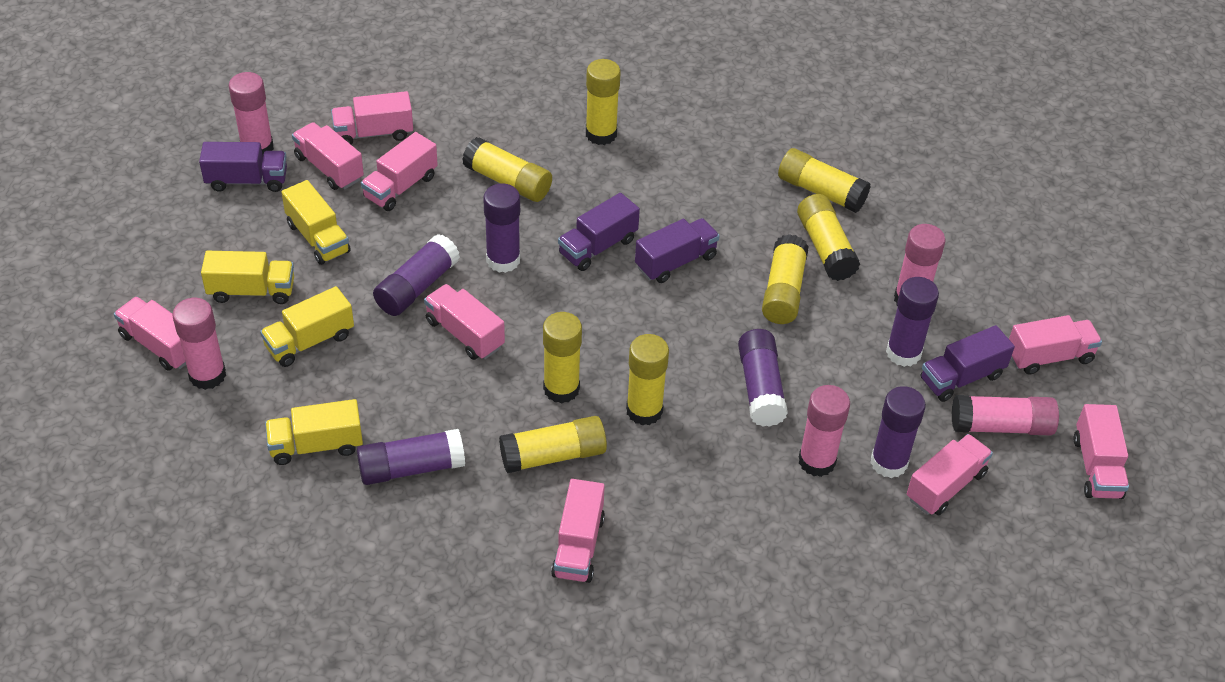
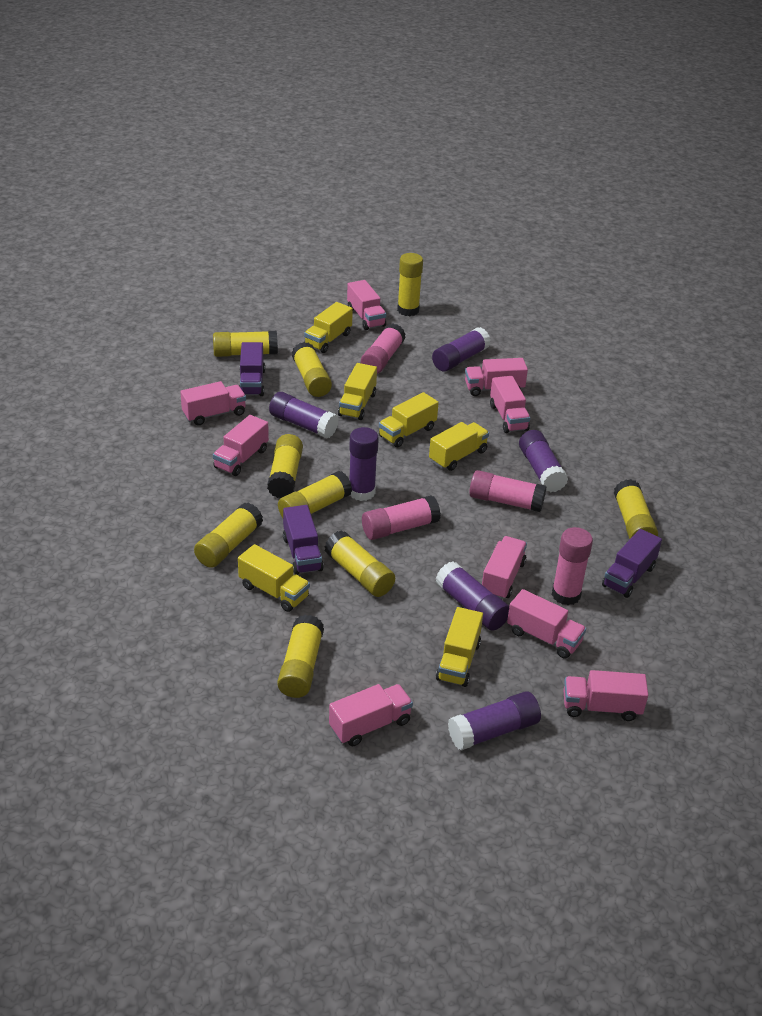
pink glue stick: [172,298,226,390] [228,72,274,155] [799,385,850,477] [894,224,946,306] [952,395,1059,435] = 5 -> [361,323,406,374] [362,495,441,540] [469,470,546,512] [552,527,593,605] = 4
purple truck: [199,142,287,192] [558,193,640,271] [635,218,720,283] [921,325,1015,402] = 4 -> [239,342,265,396] [283,505,324,575] [602,529,662,598] = 3
yellow glue stick: [462,137,552,202] [499,416,607,473] [543,312,582,403] [586,59,621,145] [626,334,669,425] [762,234,809,324] [778,148,870,213] [797,194,860,281] = 8 -> [194,502,263,568] [213,331,278,357] [267,434,303,498] [277,615,324,698] [278,471,352,518] [292,342,332,397] [325,530,395,597] [397,253,423,316] [614,479,658,539] = 9
yellow truck: [201,251,294,304] [260,286,354,367] [265,399,363,465] [281,180,351,265] = 4 -> [238,544,310,612] [304,302,353,353] [338,363,377,420] [379,392,439,447] [429,422,489,471] [436,607,483,687] = 6

